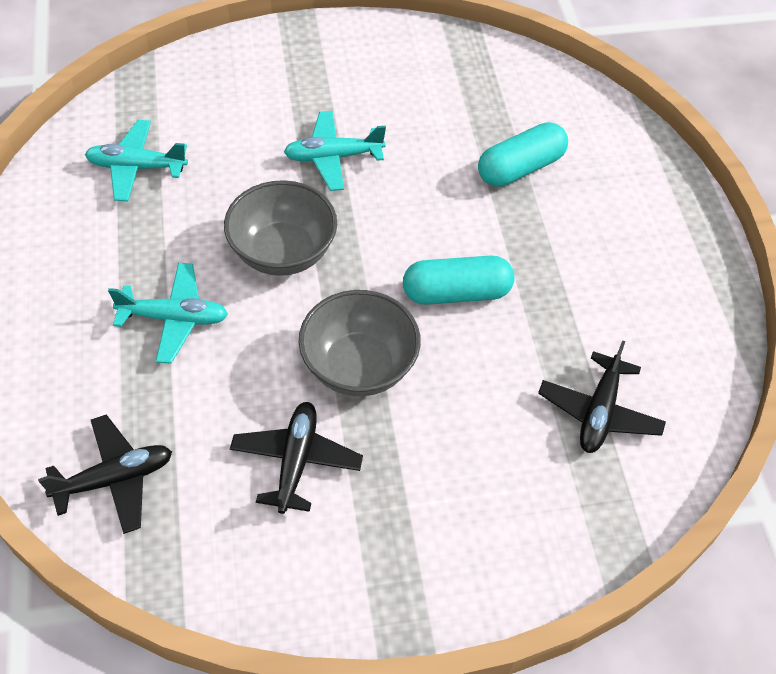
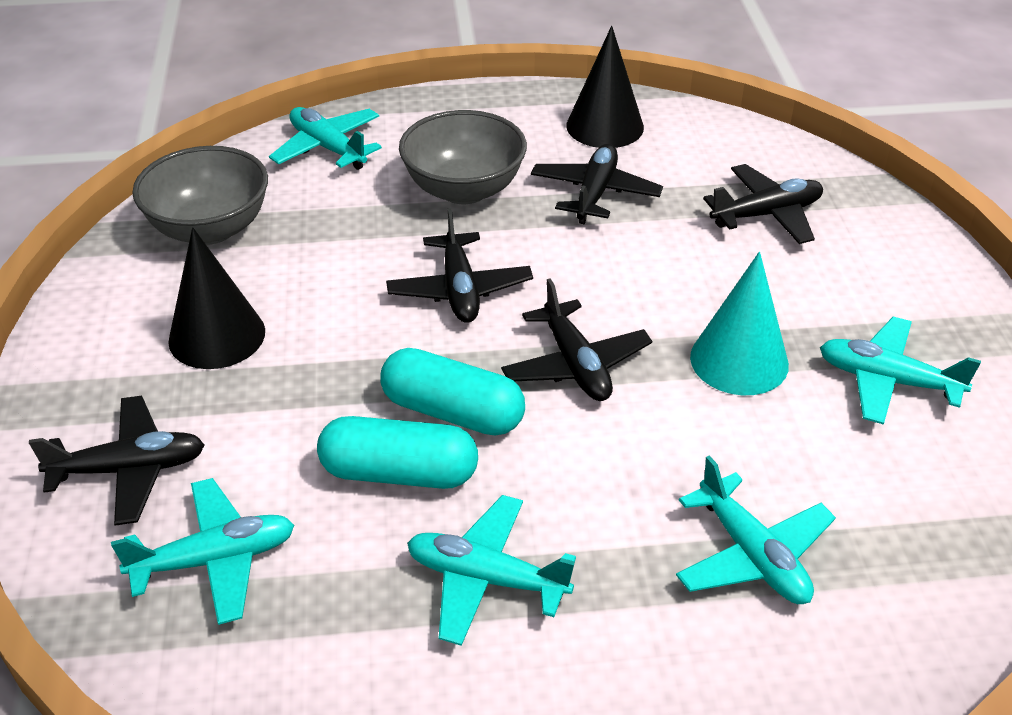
black cone: none = 0 -> [168,227,265,369] [566,26,644,148] = 2
black plane: [38,414,172,534] [230,402,363,514] [538,340,666,453] = 3 -> [29,396,205,526] [386,208,533,323] [501,279,652,401] [531,144,663,224] [703,164,823,244] = 5
turquoise cone: none = 0 -> [690,252,789,395] = 1
turquoise plane: [85,120,188,202] [108,263,228,364] [284,111,386,191] = 3 -> [111,478,294,625] [269,107,382,170] [407,495,576,646] [676,455,836,604] [820,317,981,425] = 5

